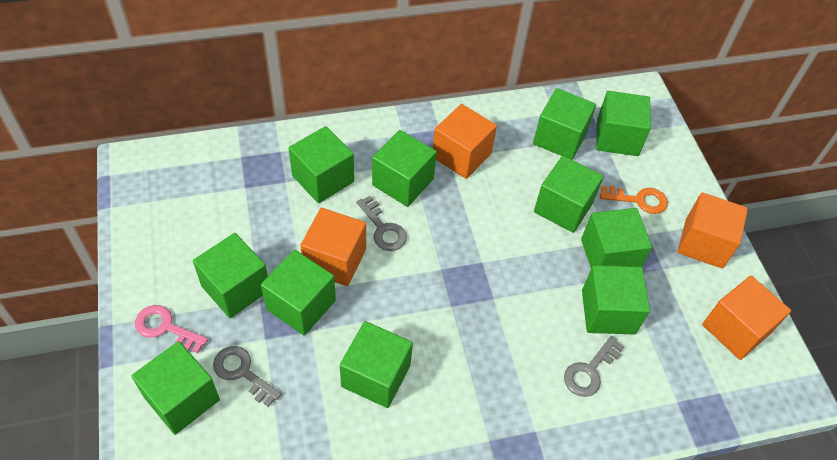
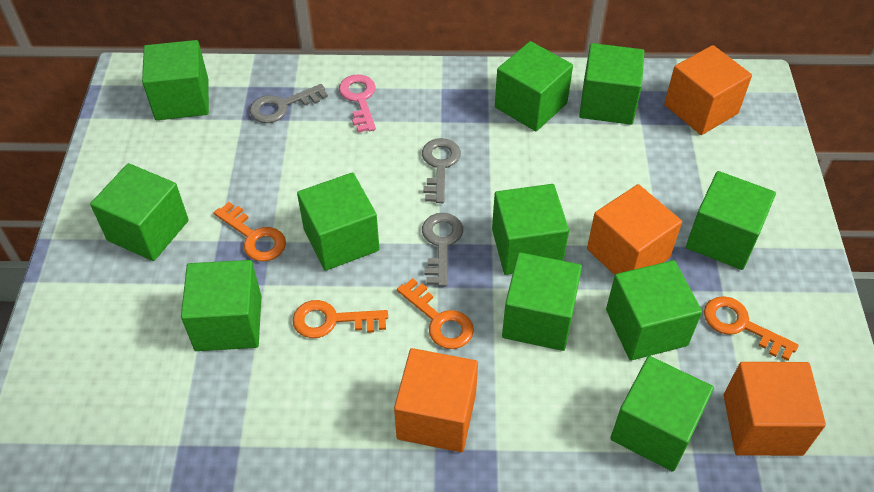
orange key: [600,185,668,214] = 1 -> [214,202,286,261] [292,300,388,338] [397,278,474,349] [704,296,799,361] = 4

